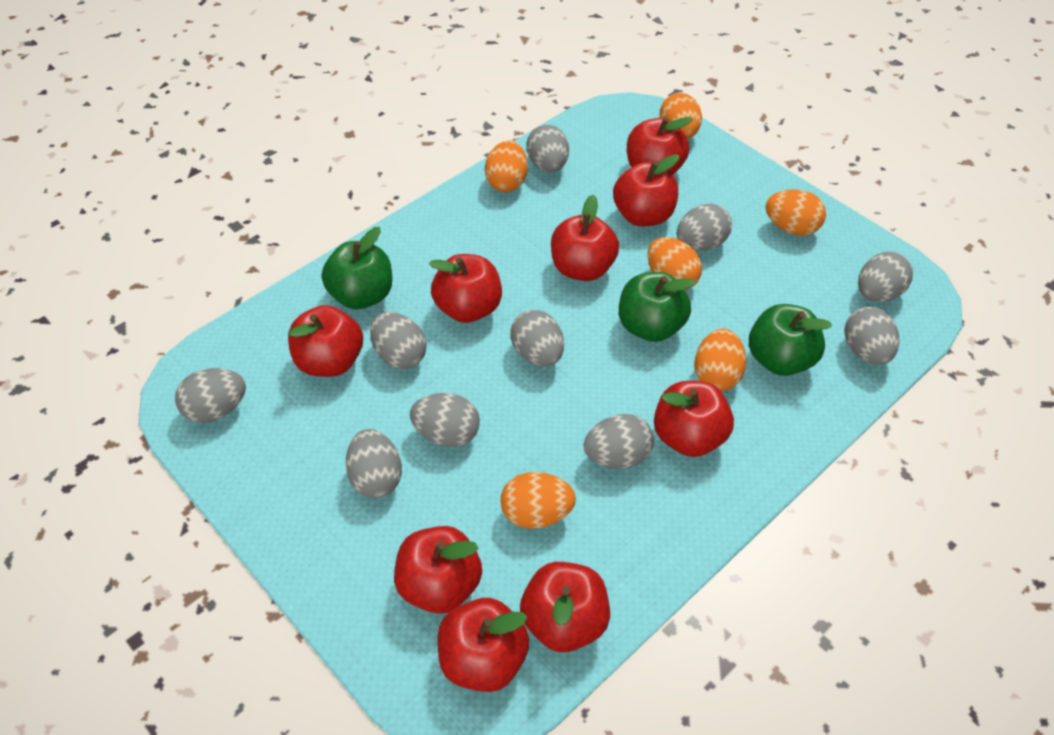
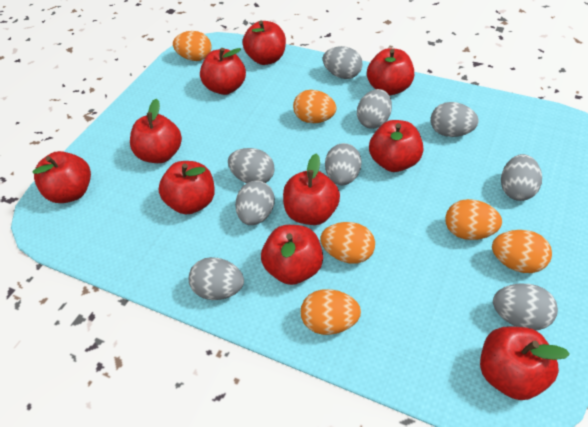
green apple: [322,227,392,309] [619,272,695,342] [749,304,832,376] = 3 -> none = 0
grey egg: [175,368,246,423] [346,429,402,498] [370,312,427,369] [410,393,480,447] [511,310,564,366] [527,125,569,172] [584,414,654,468] [677,203,732,251] [844,307,899,365] [858,252,913,302] = 10 -> [189,257,244,300] [228,148,274,183] [235,181,275,225] [323,46,363,79] [325,143,362,185] [357,89,392,129] [431,102,478,137] [493,283,558,330] [501,154,542,201] = 9
red apple: [288,305,363,377] [394,526,482,614] [429,254,502,323] [437,598,529,692] [520,562,610,652] [551,194,619,281] [613,154,679,226] [627,117,693,175] [654,381,734,457] = 9 -> [32,151,91,203] [130,99,182,163] [159,161,215,214] [200,48,246,95] [243,20,286,65] [261,225,323,285] [283,154,340,225] [367,48,414,96] [369,120,423,172] [480,326,570,400] = 10

